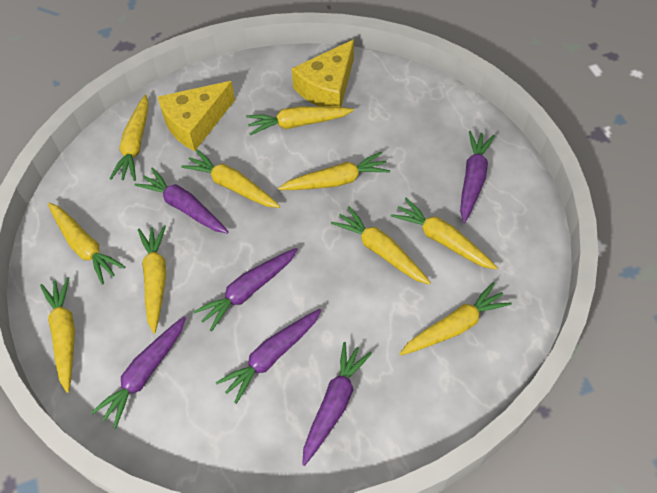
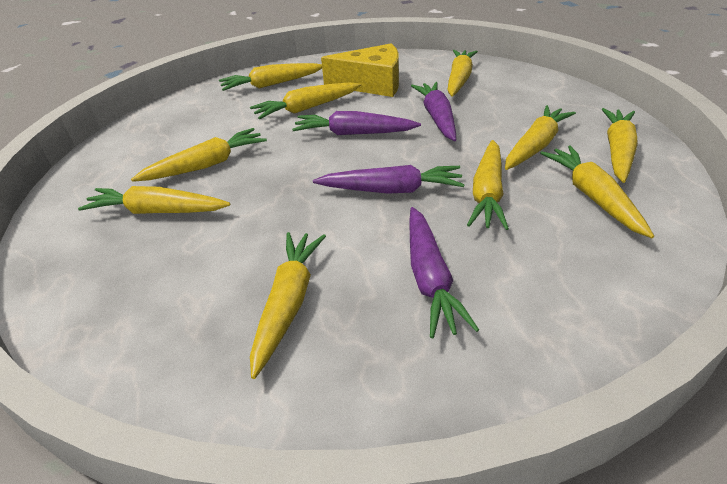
purple carrot: [91,317,186,429] [134,167,229,234] [193,248,298,332] [216,309,322,404] [302,342,372,466] [460,131,495,223] = 6 -> [292,111,421,135] [313,165,465,194] [410,207,479,338] [411,82,456,141] = 4
yellow cheese: [158,81,235,151] [292,39,354,107] = 2 -> [321,43,399,97] = 1

